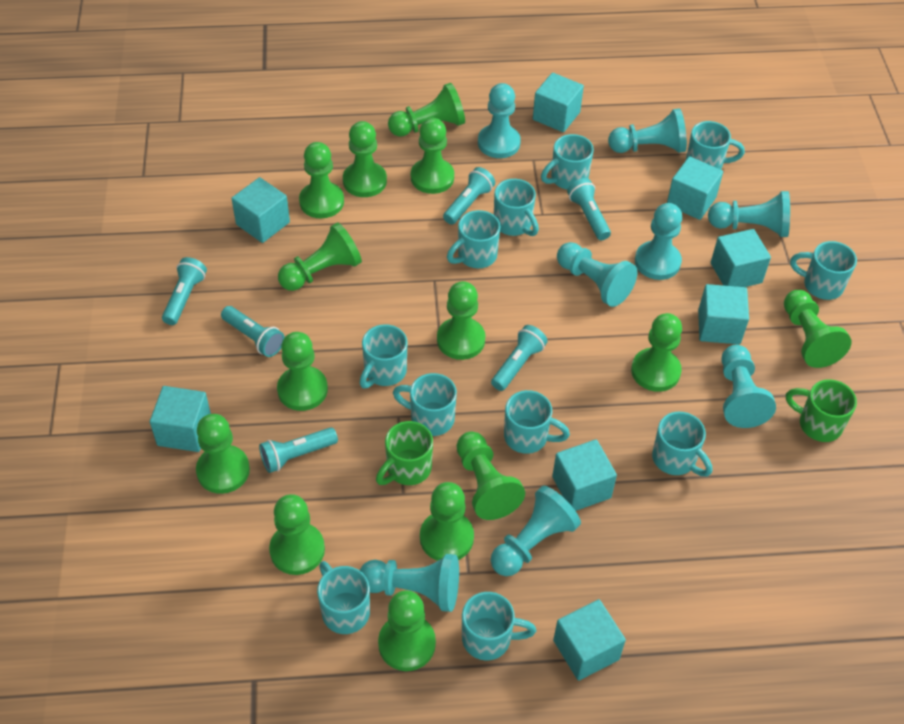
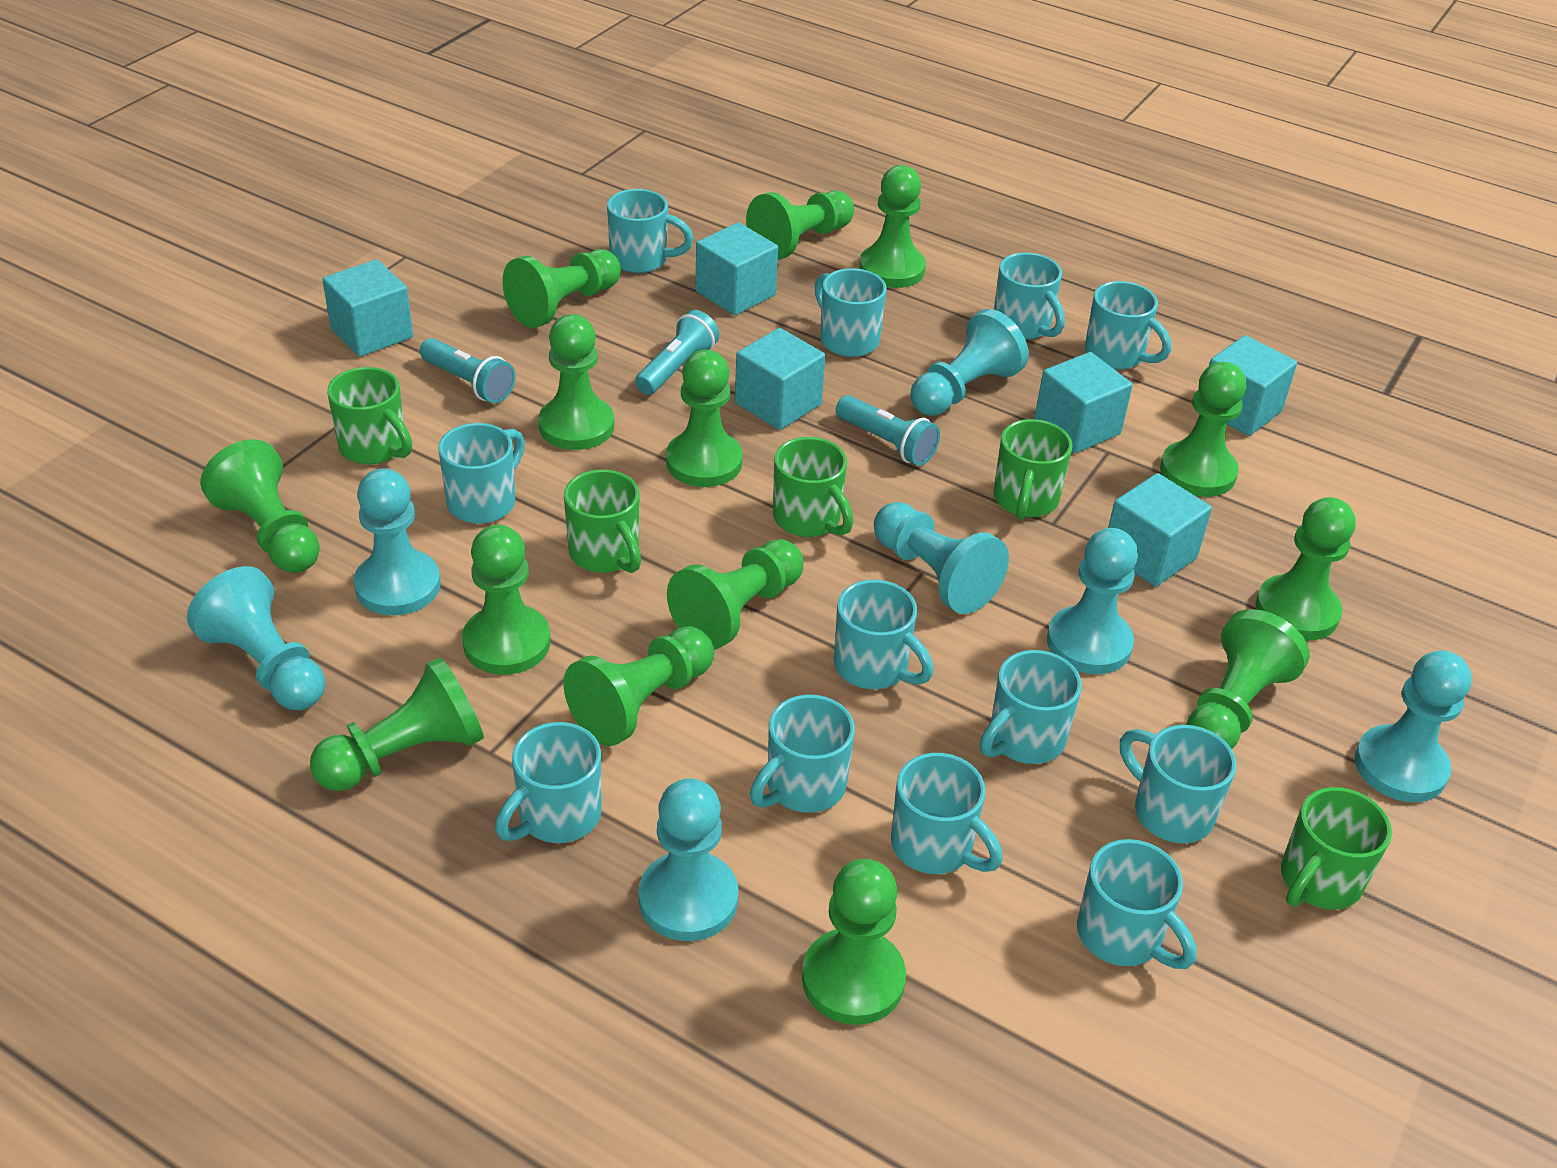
green mug: [376,421,433,485] [786,379,857,442] = 2 -> [327,367,412,464] [564,470,641,573] [773,437,854,537] [994,419,1072,520] [1281,787,1392,909] = 5
turquoise cube: [150,386,211,452] [231,177,290,243] [533,73,584,132] [552,439,617,511] [553,599,626,681] [667,156,723,220] [698,284,749,344] [711,229,771,287] = 8 -> [322,259,413,357] [696,222,778,316] [735,328,826,430] [1034,352,1133,453] [1108,473,1212,587] [1209,335,1297,436] = 6
turquoise flashlight: [162,257,207,325] [221,306,285,357] [259,427,338,473] [443,167,495,225] [491,325,548,391] [567,178,611,240] = 6 -> [420,338,516,403] [635,310,719,395] [836,395,940,466] = 3
turquoise mug: [317,561,370,634] [360,324,408,389] [393,373,457,436] [447,210,500,268] [462,592,536,660] [494,179,539,236] [504,390,570,454] [541,134,594,189] [652,412,712,476] [686,121,745,170] [790,241,857,300] = 11 -> [438,423,525,524] [495,722,601,843] [607,189,694,273] [750,695,855,813] [815,268,887,357] [834,580,933,689] [891,753,1002,874] [980,650,1082,764] [994,253,1065,340] [1077,839,1196,969] [1085,281,1171,370] [1120,725,1237,843] = 12
turquoise pawn: [360,554,459,612] [478,83,521,158] [491,486,581,576] [557,242,637,307] [608,108,687,153] [635,203,682,280] [708,191,790,237] [721,345,776,428] = 8 -> [187,566,325,710] [354,468,441,615] [639,778,738,941] [874,502,1009,614] [910,309,1029,416] [1047,528,1138,674] [1355,650,1472,802] = 7

